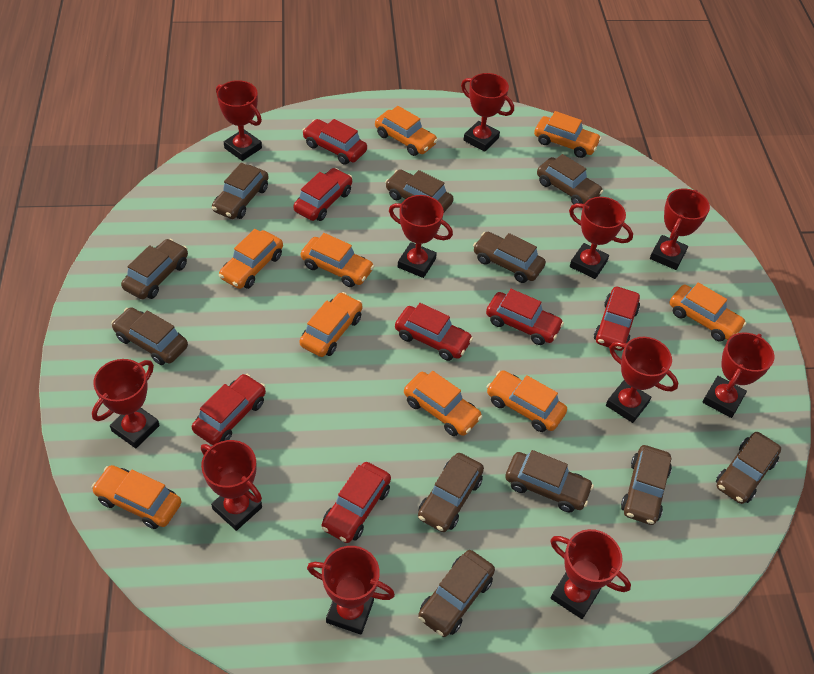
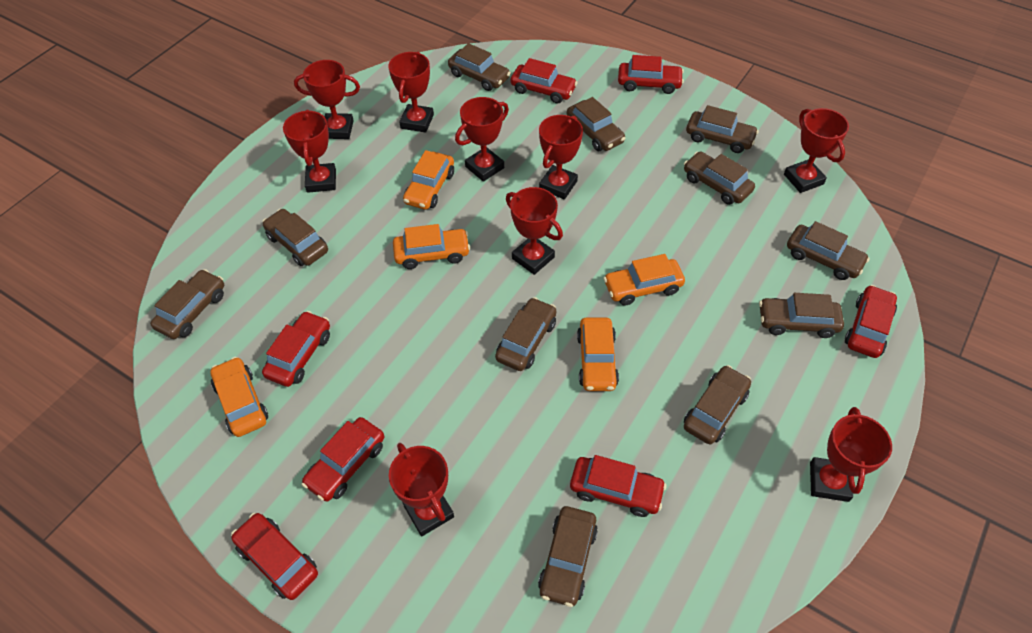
orange car: [91,465,181,529] [219,229,283,289] [299,292,362,357] [301,233,374,287] [375,106,438,156] [404,371,483,436] [487,370,567,432] [534,111,601,158] [669,282,746,342] = 9 -> [210,357,268,437] [393,224,470,269] [403,150,454,210] [577,317,619,391] [604,254,685,306] = 5
red trophy: [92,359,160,448] [201,440,262,531] [216,80,262,161] [307,546,395,635] [389,195,453,278] [461,73,514,152] [550,529,631,619] [569,197,633,279] [606,337,678,423] [650,189,710,270] [703,332,774,418] = 11 -> [283,109,336,193] [294,60,360,139] [388,51,434,133] [389,443,454,536] [455,97,509,182] [506,187,563,275] [539,115,583,199] [784,108,849,193] [810,407,892,502] = 9

